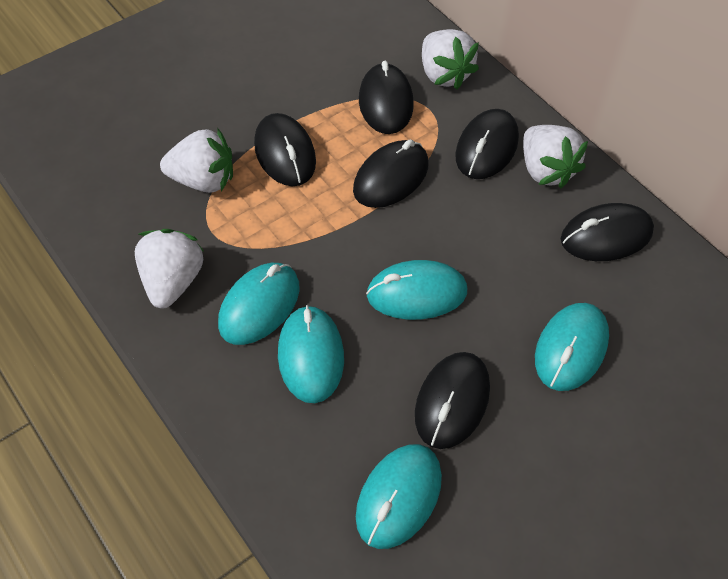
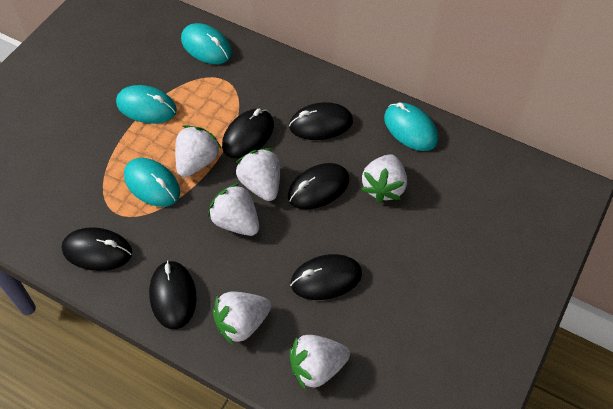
turquoise mouse: [218,263,300,345] [278,305,344,403] [356,444,442,549] [366,260,467,320] [535,303,609,391] = 5 -> [116,85,177,124] [124,158,180,207] [181,23,232,64] [384,102,438,151] = 4
white strawberry: [135,229,204,309] [160,128,233,193] [422,29,479,89] [523,125,588,188] = 4 -> [175,125,221,177] [208,183,259,236] [213,291,271,345] [236,148,280,201] [290,335,350,390] [361,154,407,203] = 6

